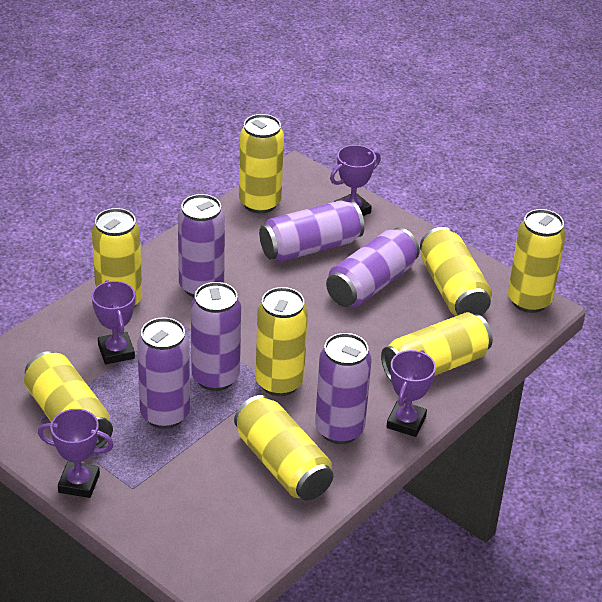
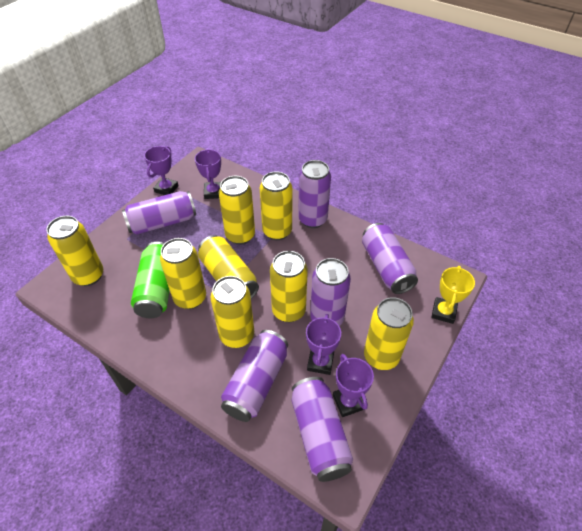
green can: none = 0 -> [131,242,170,318] = 1
yellow trophy: none = 0 -> [431,266,475,324] = 1

